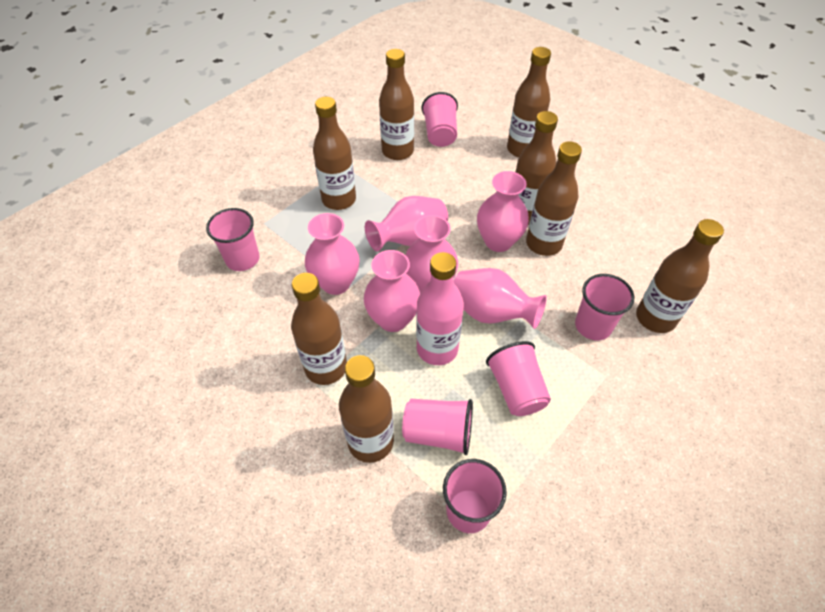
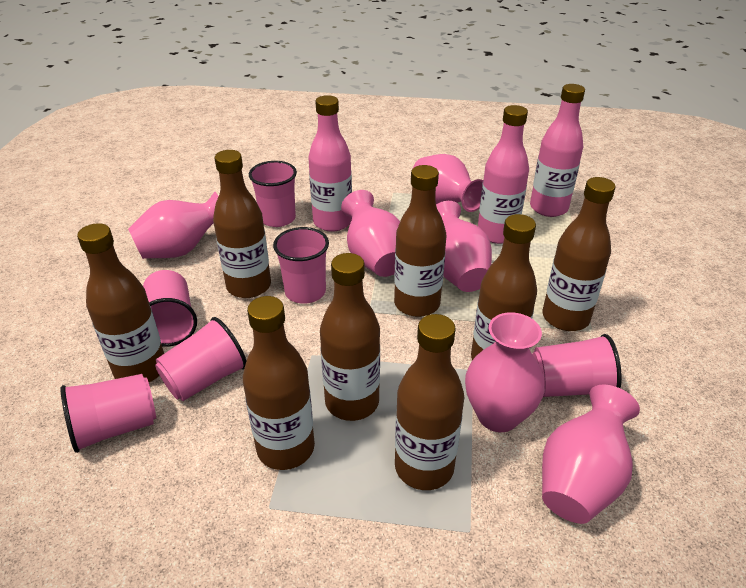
pink bottle: [416,252,464,365] = 1 -> [308,95,352,232] [478,105,529,244] [530,84,585,217] = 3

